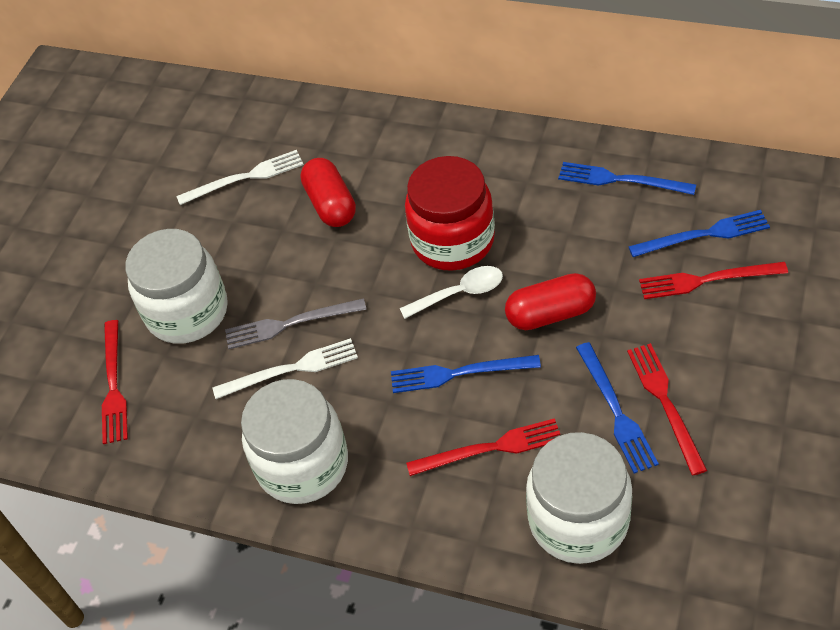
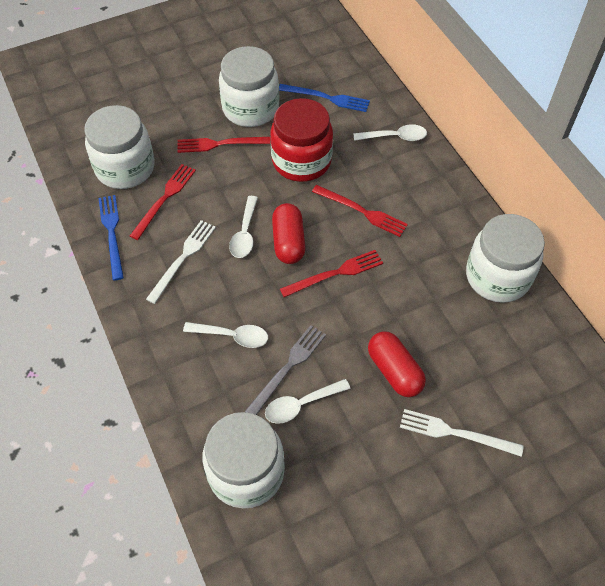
blue fork: [391,355,541,393] [558,162,696,195] [576,342,659,474] [628,210,770,257] = 4 -> [98,195,124,281] [279,84,370,112] = 2
white jar: [125,229,228,344] [241,379,348,504] [526,432,632,564] = 3 -> [84,105,154,189] [203,412,285,508] [219,46,279,127] [466,214,545,303] = 4
white spoon: [400,266,503,319] = 1 -> [183,322,268,348] [229,196,258,258] [265,379,351,424] [353,124,427,141] = 4

